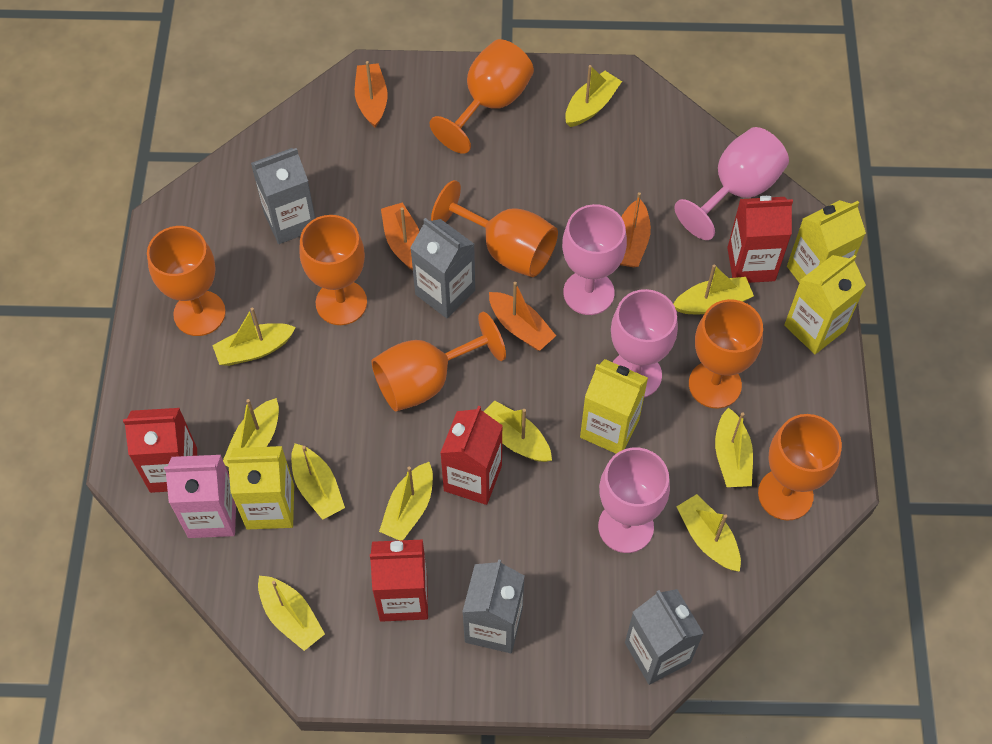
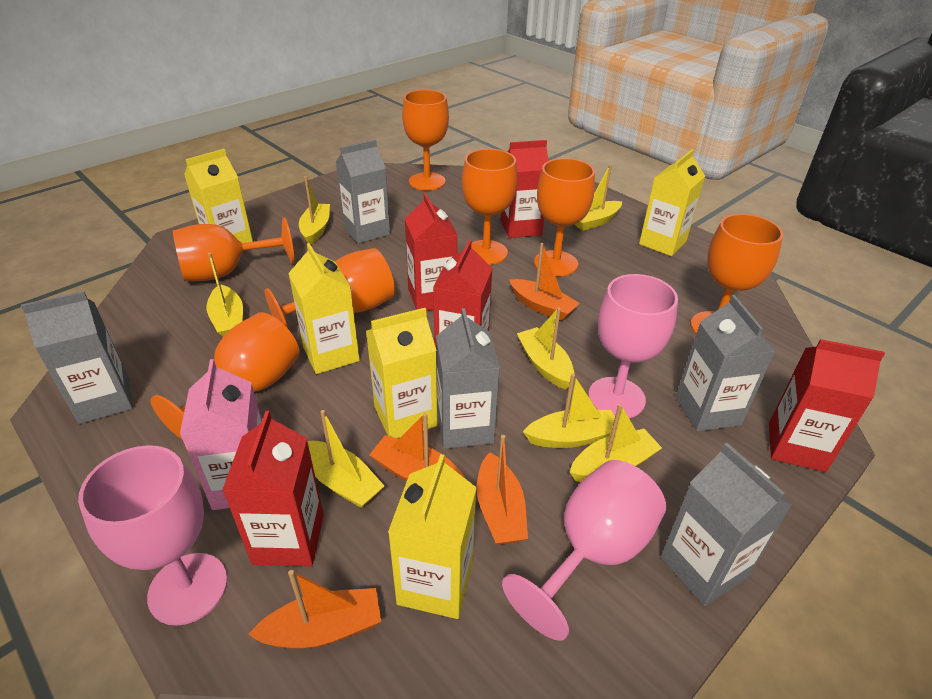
grey carton: [251,148,315,244] [410,218,475,318] [462,559,525,653] [625,589,704,685] = 4 -> [21,291,133,424] [336,140,390,244] [436,308,500,449] [660,443,793,606] [676,295,776,432] = 5
pink goblet: [562,204,627,315] [598,448,670,553] [611,289,678,397] [674,127,789,240] = 4 -> [78,445,228,626] [502,460,666,641] [588,274,678,418] = 3
red carton: [123,408,197,493] [370,539,428,622] [440,406,503,505] [727,196,793,283] = 4 -> [222,411,324,566] [405,193,457,311] [433,240,493,347] [501,140,549,238] [769,339,885,472] = 5
yellow boat: [212,308,296,366] [223,398,279,467] [258,576,325,651] [291,444,345,520] [379,462,433,540] [484,400,552,462] [565,65,622,127] [674,265,754,314] [676,494,741,572] [715,407,753,487] = 10 -> [207,253,243,337] [299,176,330,245] [307,410,384,508] [517,307,574,390] [523,374,615,448] [570,404,662,482] [575,165,622,231] = 7
yellow carton: [227,446,294,530] [580,359,648,454] [784,255,866,354] [787,200,866,283] = 4 -> [184,149,253,243] [288,243,360,374] [366,308,437,438] [388,454,477,619] [639,149,705,256] = 5

